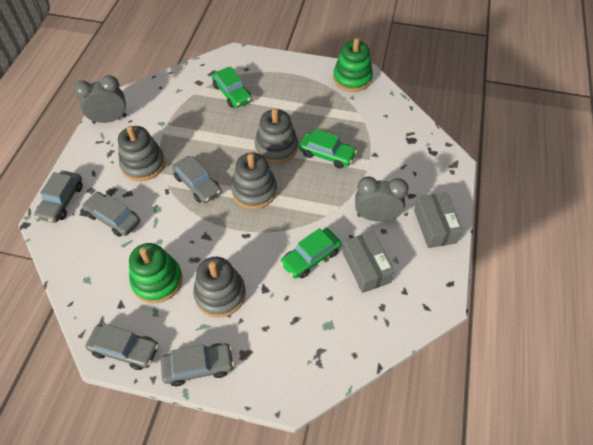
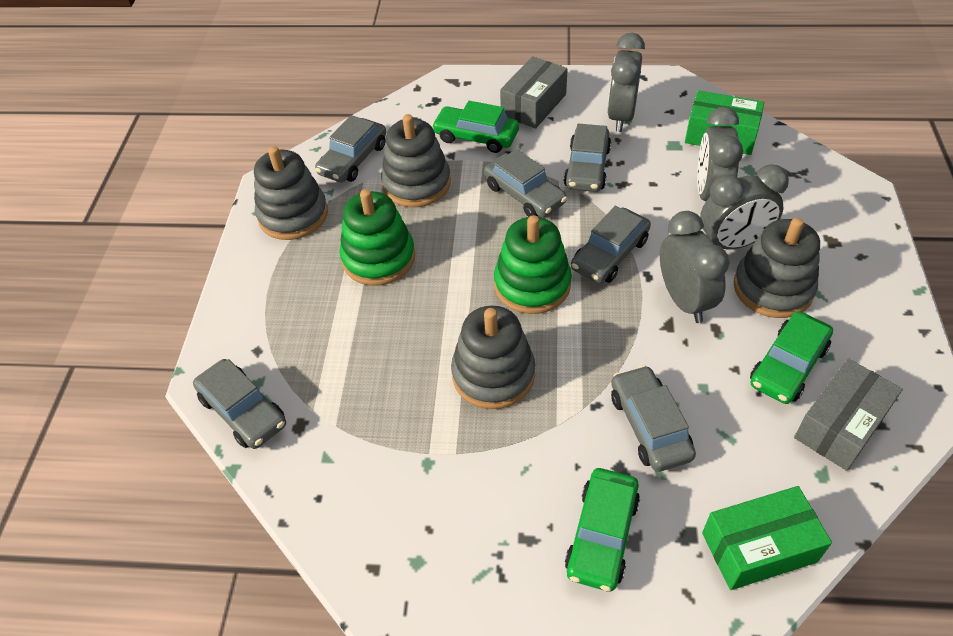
green box: none = 0 -> [685,90,764,155] [702,486,832,590] = 2
grey car: [34,171,83,223] [82,192,140,237] [85,324,159,370] [161,343,234,386] [172,156,221,203] = 5 -> [193,359,286,449] [315,115,386,183] [484,149,567,218] [564,123,611,192] [571,206,651,283] [611,365,696,472] = 6
grey clock: [74,75,127,124] [355,177,409,221] = 2 -> [607,33,645,132] [660,211,729,323] [697,107,743,201] [700,164,789,250] = 4

